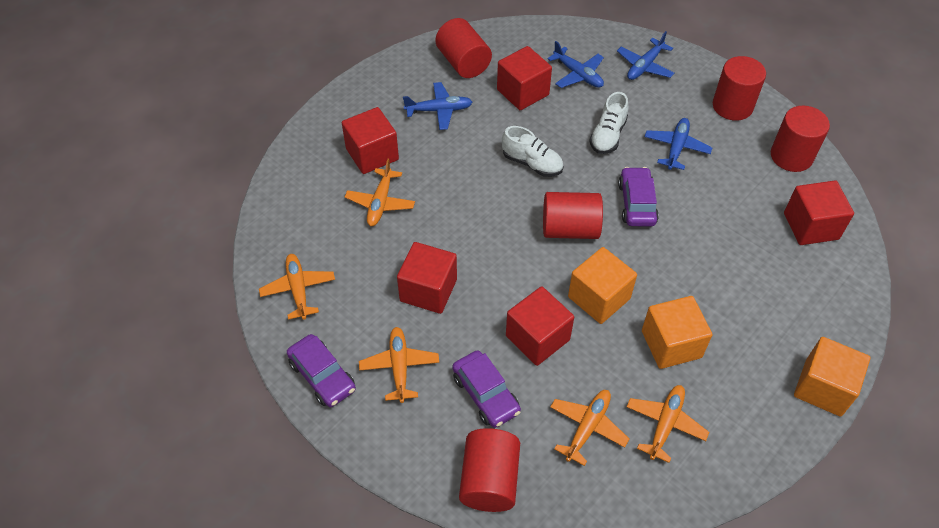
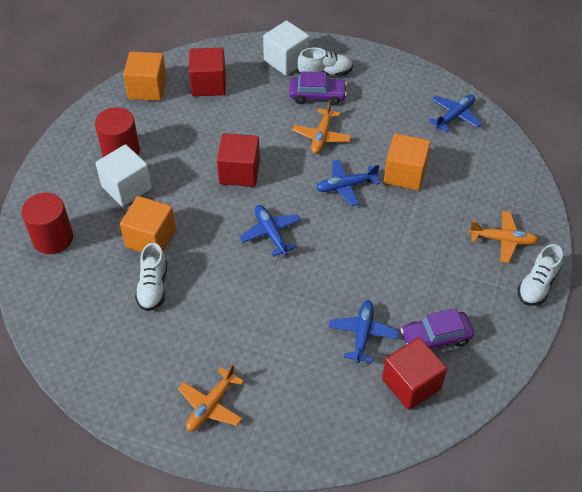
orange plane: [259,254,335,320] [345,159,415,226] [359,327,439,403] [550,390,629,466] [627,385,709,463] = 5 -> [178,364,244,432] [292,100,351,154] [469,211,538,263] = 3
purple car: [287,334,356,407] [452,350,521,428] [618,167,659,226] = 3 -> [289,71,347,105] [401,308,474,349] = 2
red cube: [342,107,399,174] [397,242,457,314] [497,46,552,110] [506,286,574,366] [784,180,854,245] = 5 -> [189,48,226,96] [217,133,260,187] [382,337,447,410] = 3
red cylinder: [435,18,492,78] [459,428,520,512] [543,192,603,239] [713,56,766,121] [771,106,830,172] = 5 -> [21,193,73,254] [95,107,140,157] = 2
white cube: none = 0 -> [96,144,152,207] [263,21,310,76] = 2
white shoe: [502,126,564,177] [589,92,628,154] = 2 -> [135,243,167,311] [297,48,353,76] [518,244,563,306] = 3

